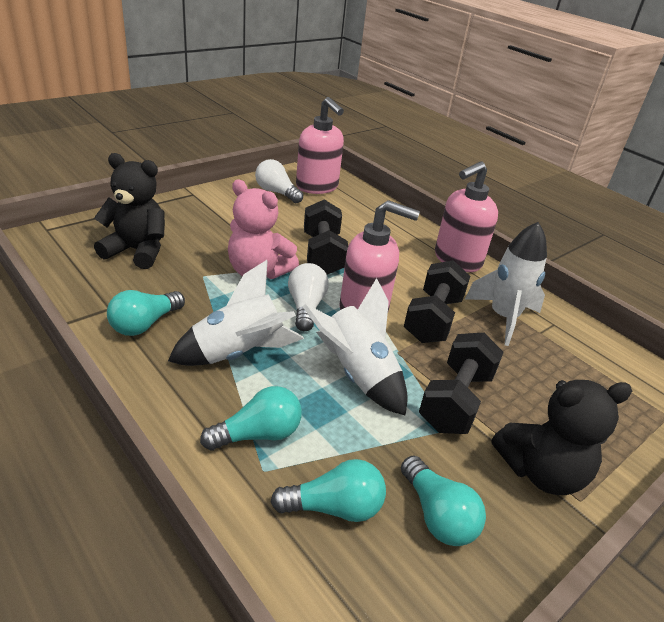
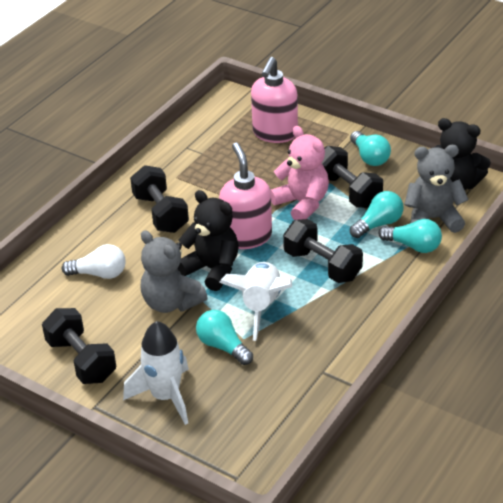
black dumbbell: [304,200,348,275] [404,260,470,343] [419,332,504,434] = 3 -> [42,308,116,384] [130,165,189,233] [283,219,363,283] [321,146,383,208] = 4
grey teddy bear: none = 0 -> [141,231,208,313] [404,145,469,233] = 2
pink soap dispenser: [296,97,344,194] [339,200,420,311] [435,161,498,272] = 3 -> [219,143,272,249] [251,57,298,143] = 2
white light bulb: [255,159,303,203] [288,263,329,331] = 2 -> [62,244,126,279] = 1
white rocket: [168,260,304,366] [303,278,407,416] [465,222,547,346] = 3 -> [123,321,189,425] [219,262,292,341] = 2

